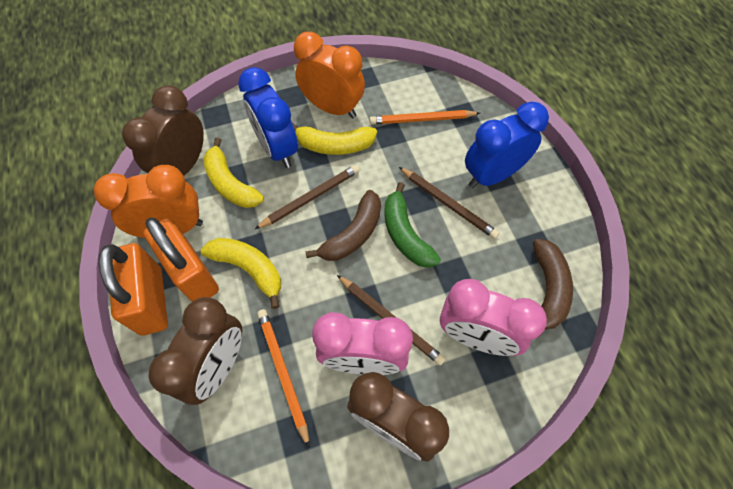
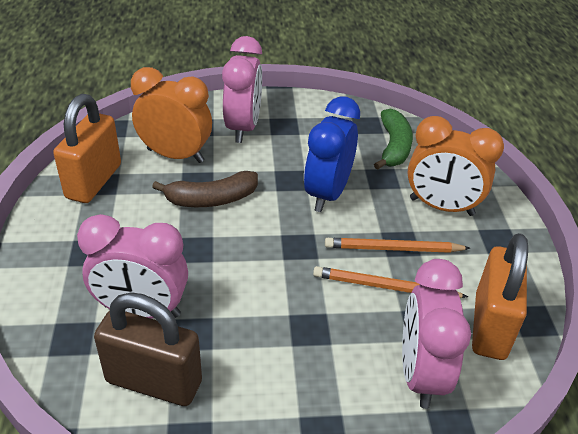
blue clock: [238,67,298,168] [465,102,549,188] = 2 -> [304,96,360,212] = 1
brown banana: [306,190,381,261] [533,239,573,338] = 2 -> [152,171,258,207] = 1
brown clock: [122,85,204,175] [149,297,242,405] [347,372,449,462] = 3 -> none = 0
brown padlock: none = 0 -> [94,292,202,406] = 1
brown pencil: [255,165,360,229] [337,275,446,365] [399,167,499,239] = 3 -> none = 0
pink clock: [312,312,413,375] [440,279,547,356] = 2 -> [77,214,188,319] [222,36,262,143] [402,259,471,409] = 3
yellow banana: [201,238,281,309] [203,138,264,208] [292,122,377,155] = 3 -> none = 0

